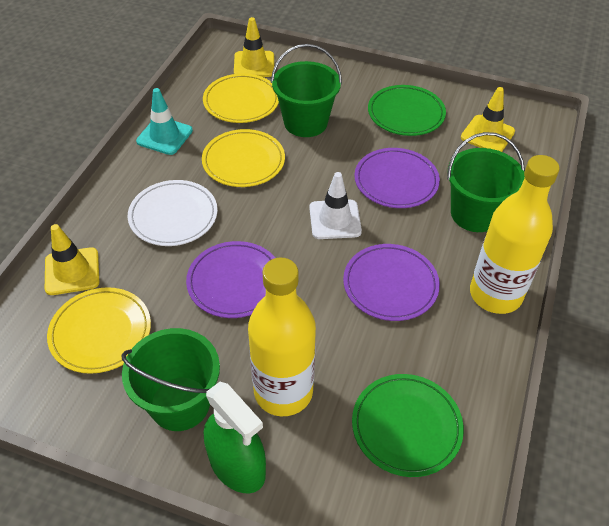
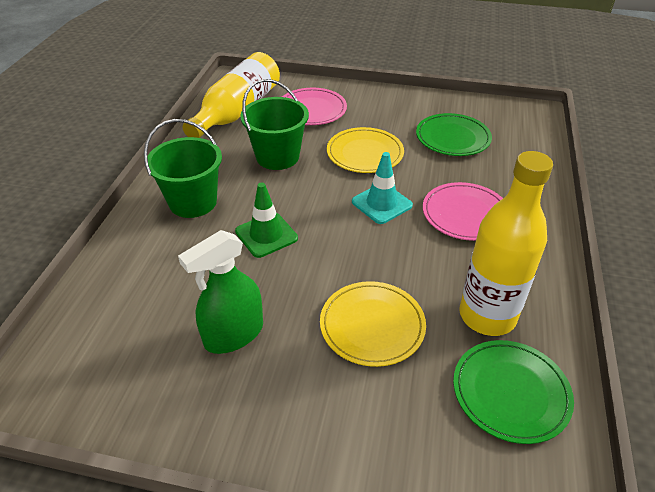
green bucket: [121,328,220,431] [271,44,342,137] [447,132,525,232] = 3 -> [144,119,222,218] [240,79,309,170] = 2
green traffic cone: none = 0 -> [235,182,298,258] = 1
pink plate: none = 0 -> [282,88,347,125] [423,182,503,241] = 2
purple plate: [186,241,275,318] [343,244,440,321] [354,148,440,208] = 3 -> none = 0
white plate: [128,180,218,246] = 1 -> none = 0
white traffic cone: [309,172,362,239] = 1 -> none = 0
yellow plate: [47,287,151,374] [202,129,285,187] [203,73,279,123] = 3 -> [320,281,426,367] [327,127,404,173] = 2
yellow traffic cone: [45,224,99,295] [234,17,274,77] [461,87,515,152] = 3 -> none = 0

